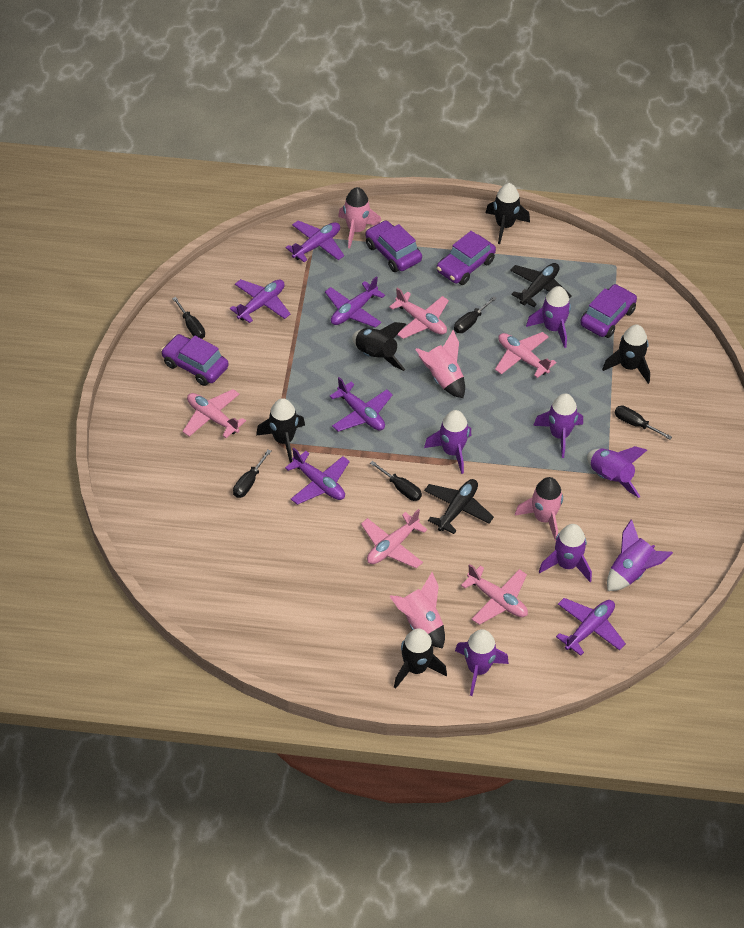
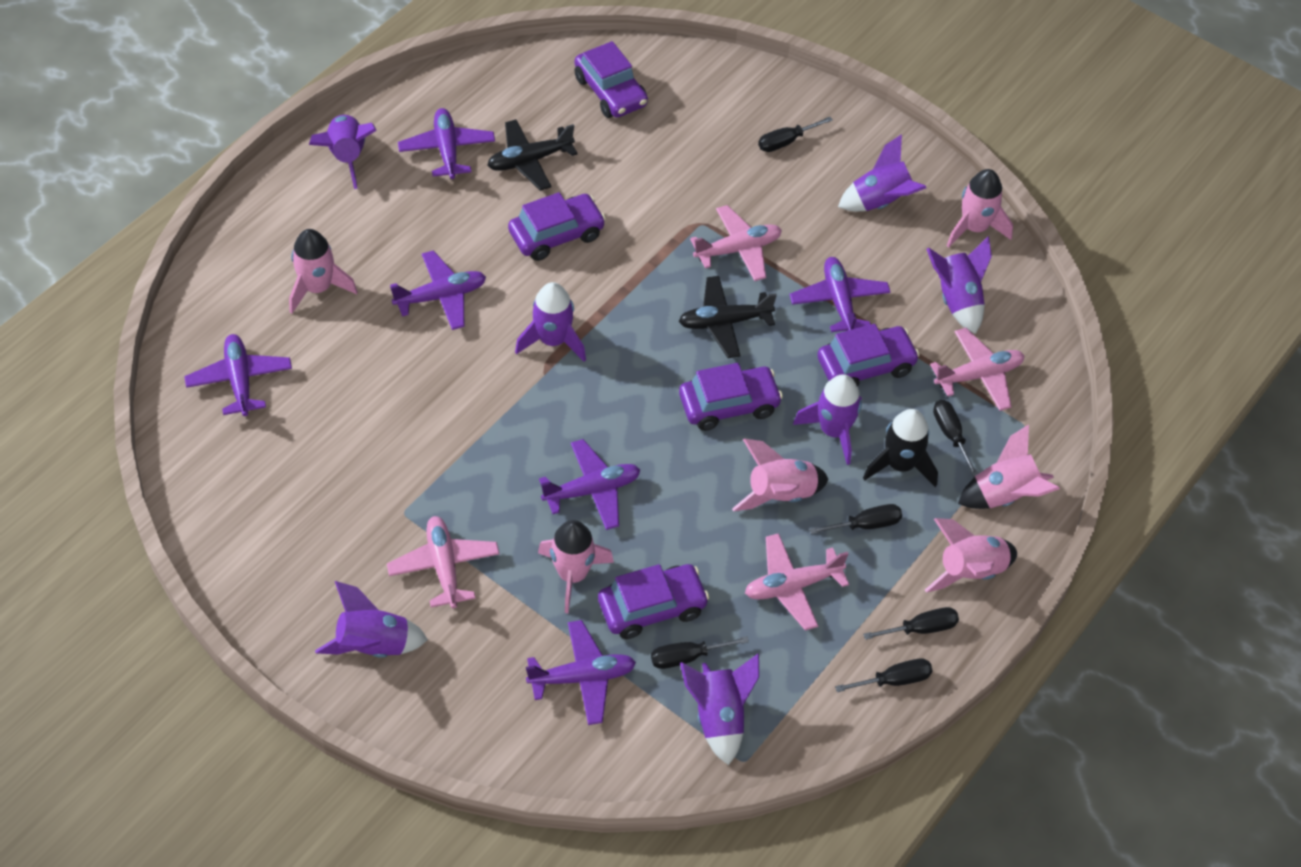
black rocket: [256,398,305,463] [352,322,406,371] [394,628,447,689] [486,183,530,244] [602,325,650,384] = 5 -> [863,409,938,487] = 1
black screwdriver: [172,297,205,339] [233,449,271,498] [370,461,422,501] [454,296,497,333] [615,406,672,439] = 5 -> [651,636,749,669] [758,117,833,152] [810,504,902,534] [835,658,933,692] [863,607,959,640] [933,400,978,477] = 6
pink plane: [183,389,246,438] [361,509,428,568] [389,288,449,339] [461,564,528,625] [495,332,557,378] = 5 -> [387,516,500,609] [690,205,782,281] [745,533,849,631] [930,328,1025,411] = 4
pink rocket: [338,187,381,248] [389,572,445,649] [415,330,465,398] [515,477,563,541] = 4 -> [289,229,358,313] [538,520,614,613] [732,439,828,511] [925,518,1017,593] [947,169,1013,247] [958,424,1060,509] = 6
purple car: [161,334,229,386] [365,220,422,272] [437,231,496,285] [580,284,637,338] = 4 -> [508,192,606,261] [574,41,648,118] [598,564,709,639] [679,363,783,431] [817,324,920,387] = 5

